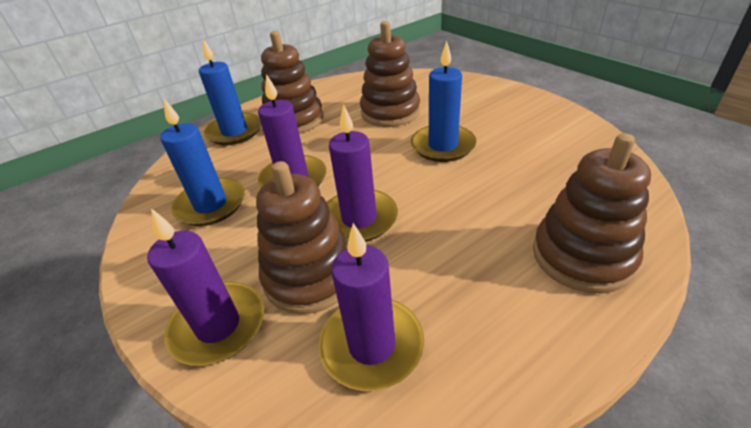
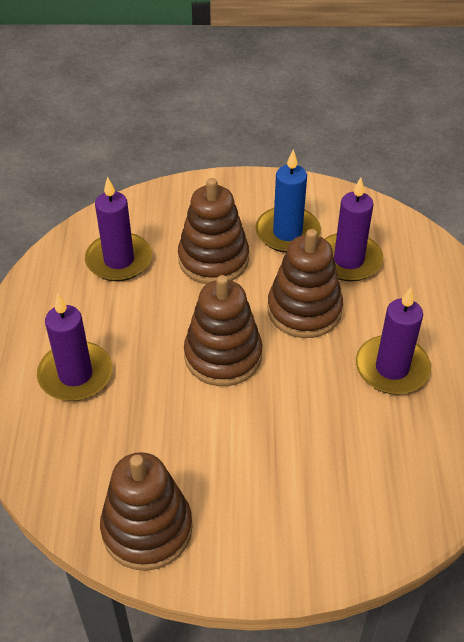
blue candle: [160,99,245,226] [199,39,261,145] [411,41,476,162] = 3 -> [255,150,321,253] = 1

